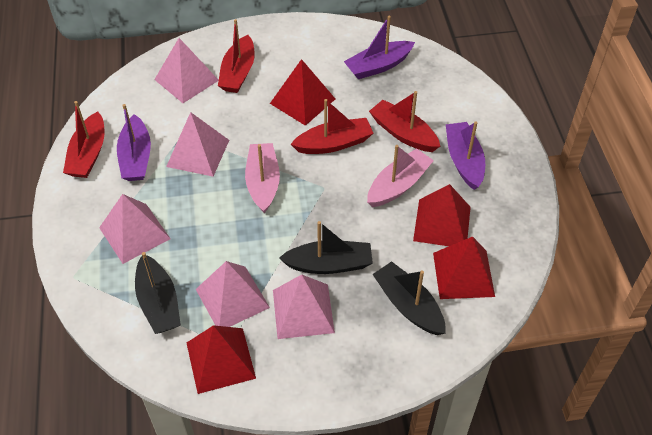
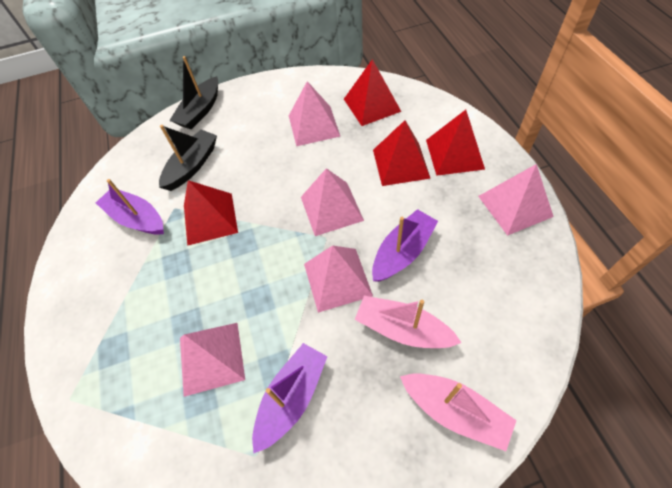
black boat: [135,252,181,334] [279,221,373,274] [372,261,446,335] = 3 -> [159,125,217,191] [169,56,218,129] = 2
red boat: [63,101,105,178] [218,19,255,93] [291,99,373,154] [369,91,441,152] = 4 -> none = 0

